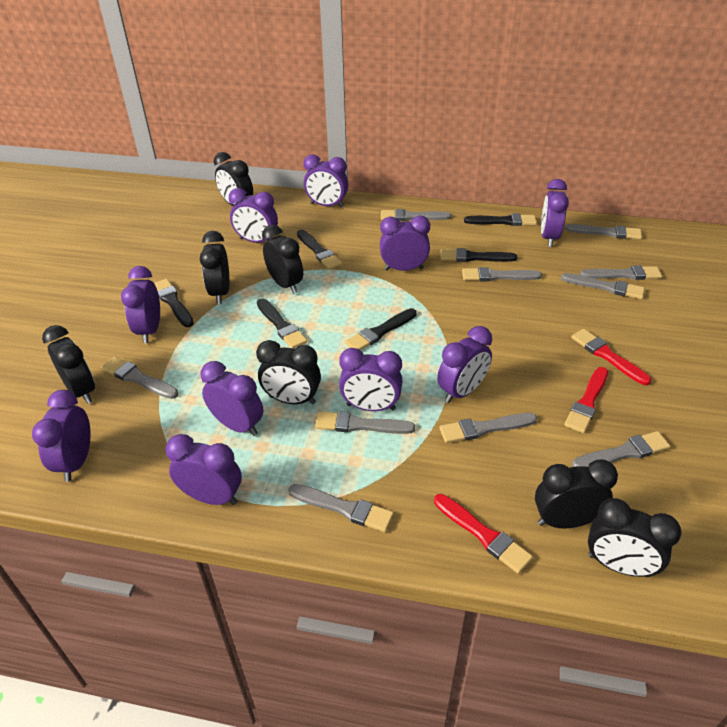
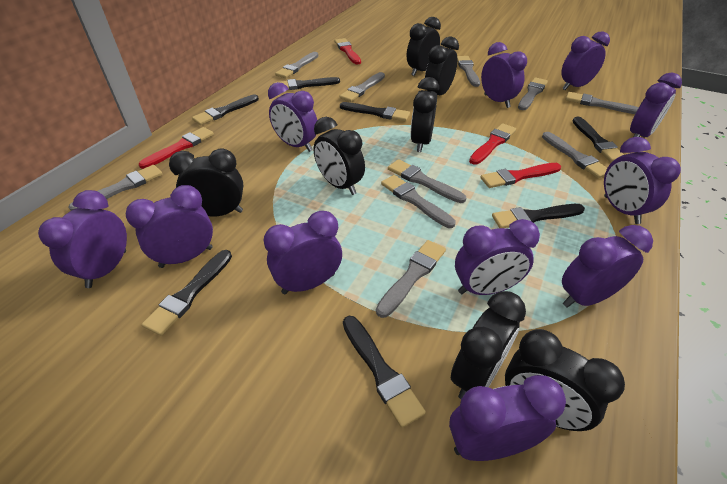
black brush: [154,279,194,327] [257,298,307,349] [297,230,342,270] [345,308,417,350] [440,248,517,262] [464,213,537,226] = 6 -> [142,250,232,336] [192,94,259,125] [274,77,340,90] [340,102,410,121] [343,316,426,428] [492,204,585,228] [573,117,624,162] = 7
purple clock: [32,390,91,482] [121,266,160,343] [166,434,242,505] [200,361,263,436] [229,188,278,243] [303,154,348,208] [339,348,403,411] [380,215,430,271] [437,326,492,403] [541,179,569,247] = 10 -> [38,190,127,288] [126,185,213,268] [264,211,342,294] [268,82,317,152] [449,375,566,461] [455,219,540,295] [481,42,527,108] [561,31,610,90] [562,225,653,308] [604,137,681,224] [630,73,682,137] = 11
red brush: [434,494,533,574] [564,367,608,433] [571,329,651,385] = 3 -> [139,127,214,169] [334,38,361,65] [469,123,516,165] [480,163,561,188] = 4

